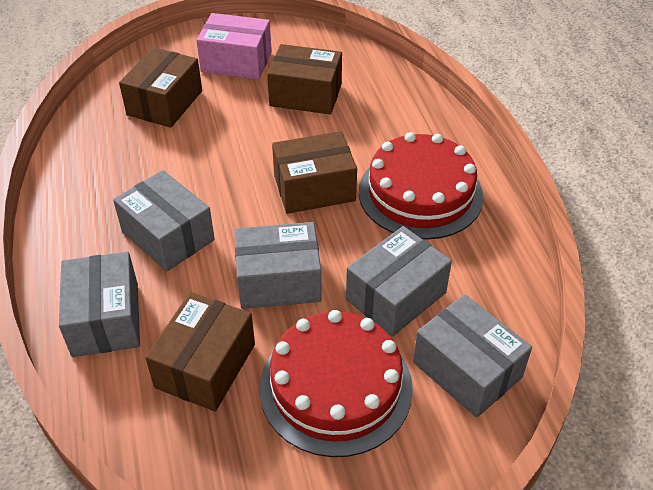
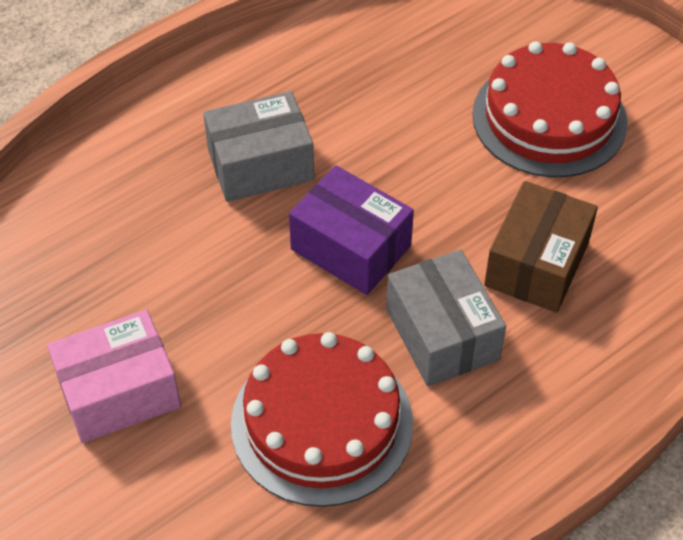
brown box: [119,47,202,128] [145,292,255,411] [267,44,342,114] [272,131,357,214] = 4 -> [484,181,598,313] = 1
grey box: [59,252,140,357] [113,170,215,272] [234,222,321,309] [346,226,452,337] [413,294,532,418] = 5 -> [203,91,314,202] [386,249,506,386] = 2
purple box: none = 0 -> [289,165,414,295] = 1

